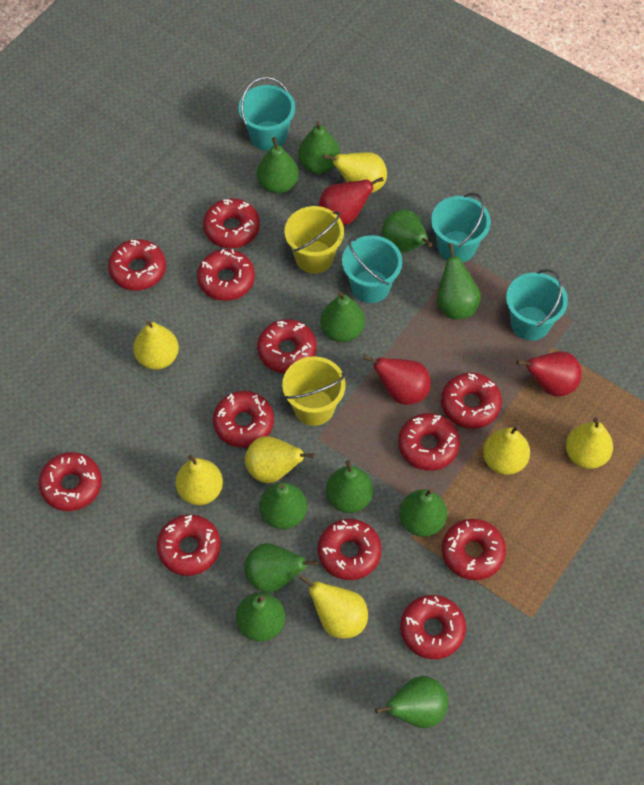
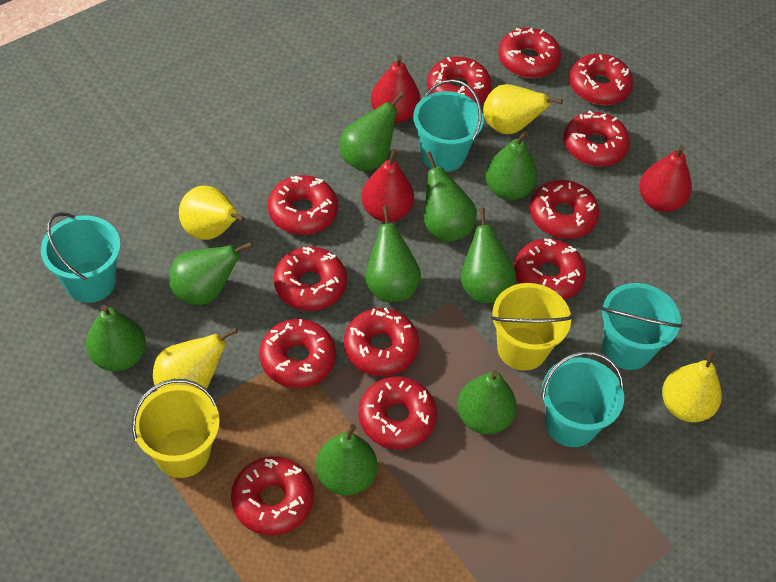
green pear: [236,592,285,642] [244,543,318,593] [257,137,299,194] [259,482,307,529] [298,121,340,174] [320,291,365,342] [326,460,373,513] [375,676,448,728] [382,209,432,253] [399,488,447,537] [437,243,481,319] = 11 -> [86,305,146,371] [169,242,253,305] [316,424,377,495] [340,92,405,171] [365,206,421,302] [424,152,477,242] [457,370,517,434] [461,208,516,303] [485,131,537,200] = 9
yellow pear: [133,321,179,370] [176,455,223,505] [245,436,315,483] [299,574,368,638] [323,152,387,193] [483,425,530,475] [566,417,613,469] = 7 -> [153,328,238,392] [179,186,245,240] [483,84,563,135] [662,351,722,422] = 4

